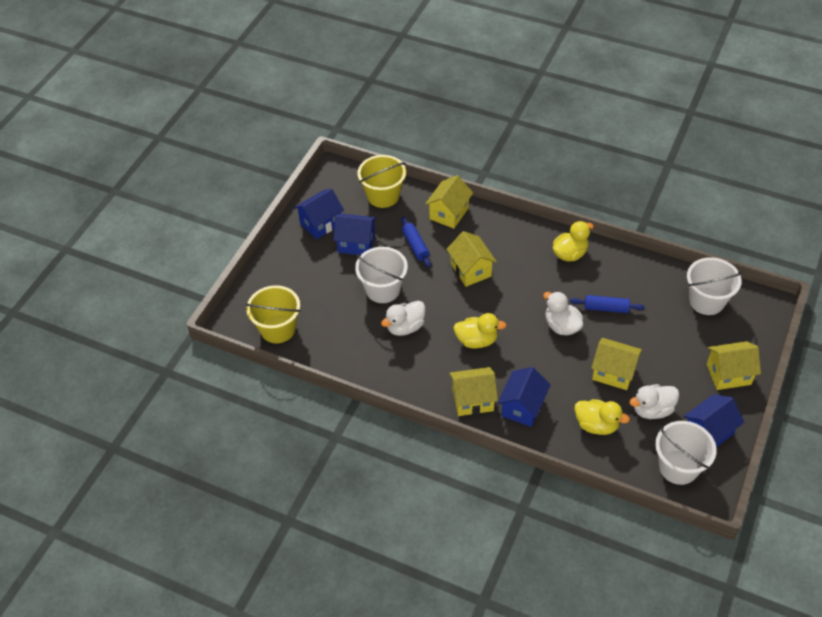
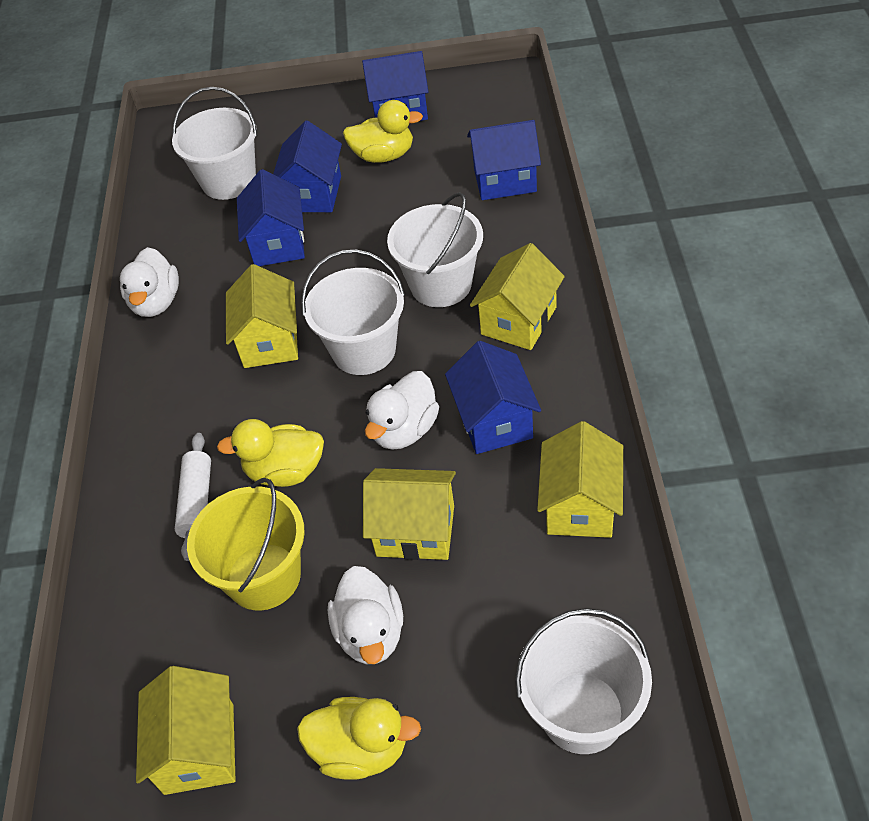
blue house: [294,188,344,239] [333,214,377,255] [498,367,551,427] [683,394,744,447] = 4 -> [237,169,305,266] [273,121,342,212] [362,51,428,121] [445,341,541,454] [467,120,541,200] = 5
blue rolling pin: [401,217,431,267] [570,295,645,313] = 2 -> none = 0
white bucket: [355,247,408,303] [655,421,717,485] [687,257,743,315] = 3 -> [172,87,257,200] [301,249,405,375] [387,192,483,307] [515,608,652,754] = 4
white rolling pin: none = 0 -> [175,433,211,561] = 1
yellow bucket: [245,285,301,343] [357,155,406,208] = 2 -> [187,478,305,611] = 1

